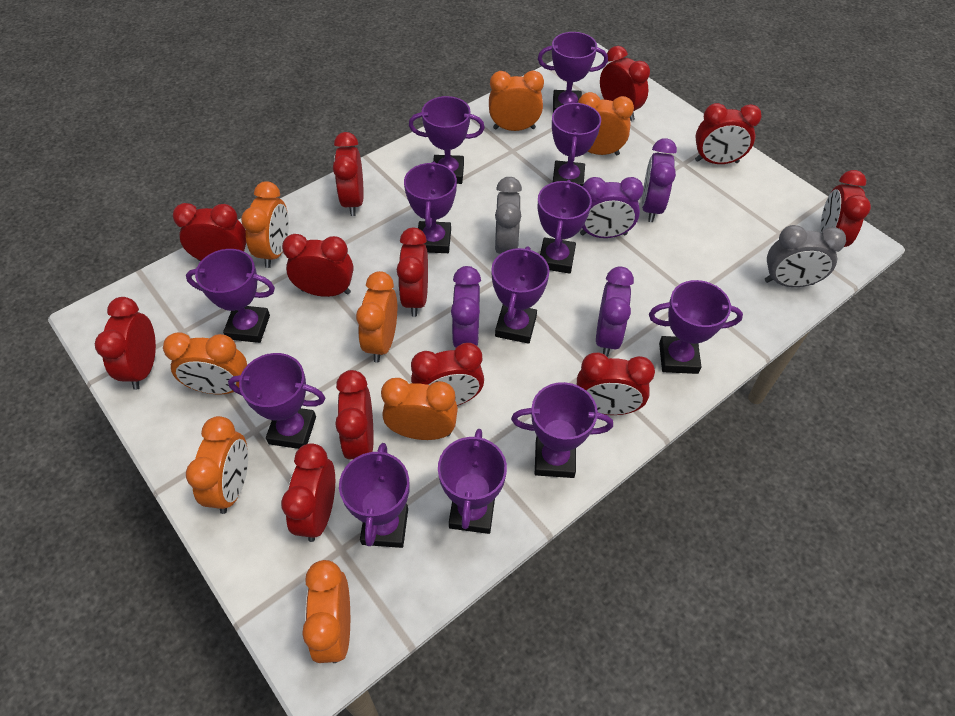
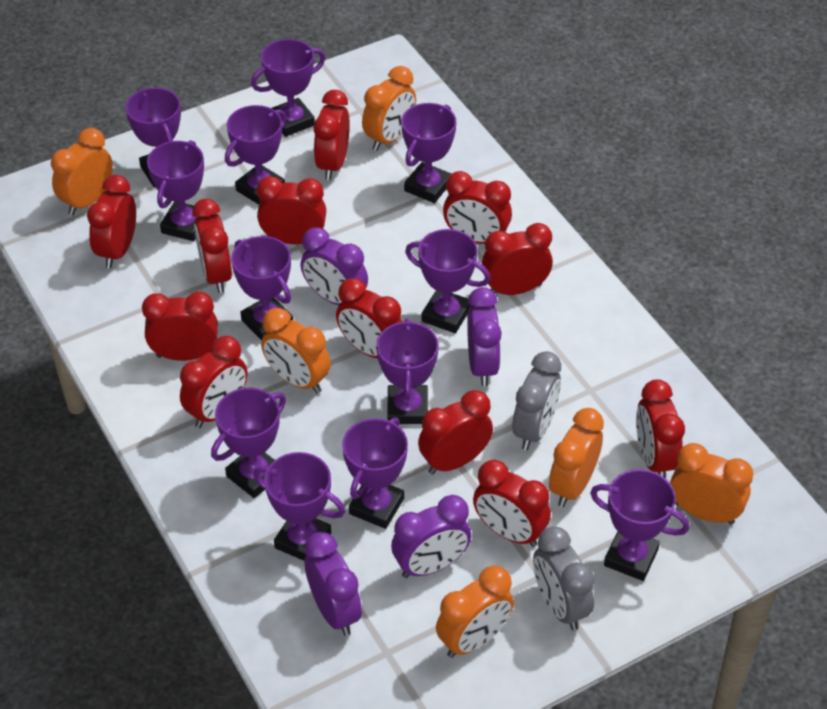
orange clock: [163,332,247,394] [186,416,248,514] [241,181,289,268] [302,560,350,663] [356,271,397,362] [381,378,458,440] [489,71,544,131] [578,92,634,155] = 8 -> [51,128,113,215] [261,308,331,394] [362,66,416,151] [436,566,514,658] [549,408,604,507] [670,443,753,525] = 6

